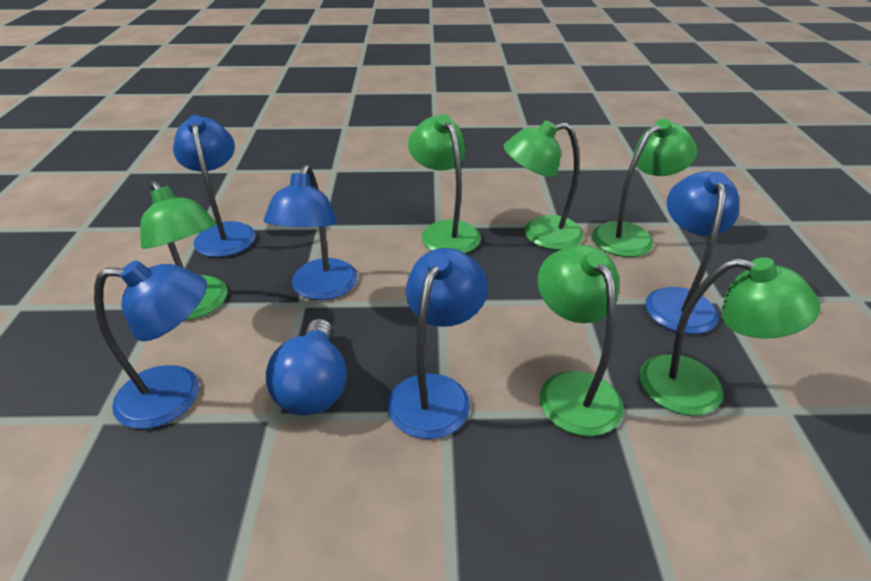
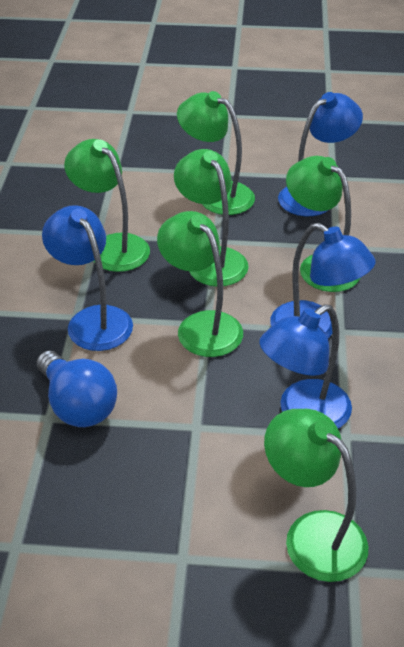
blue lamp: [94,260,207,429] [173,115,256,257] [263,165,358,300] [387,248,488,439] [646,171,739,334] = 5 -> [42,205,133,351] [259,304,352,429] [270,223,376,338] [278,92,363,216] = 4

